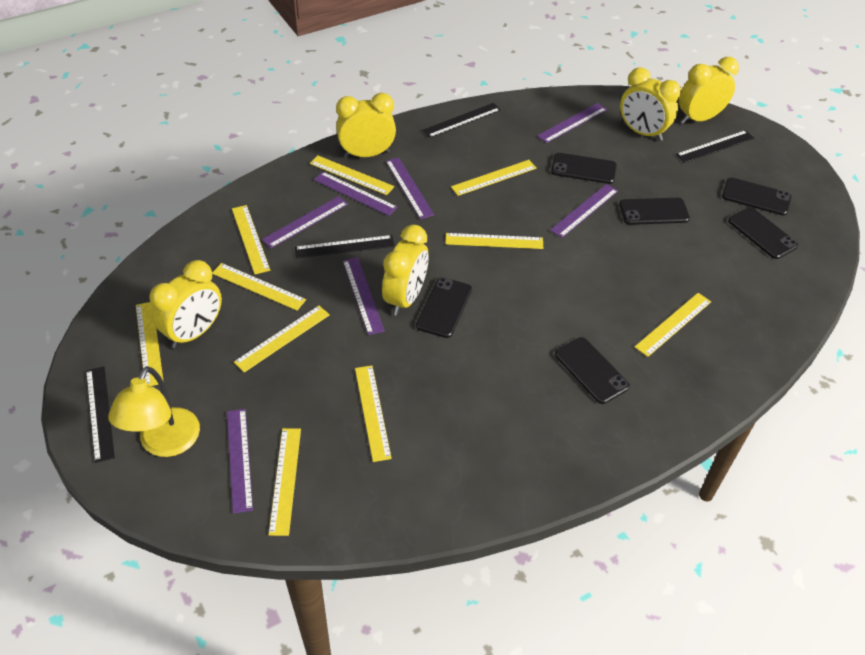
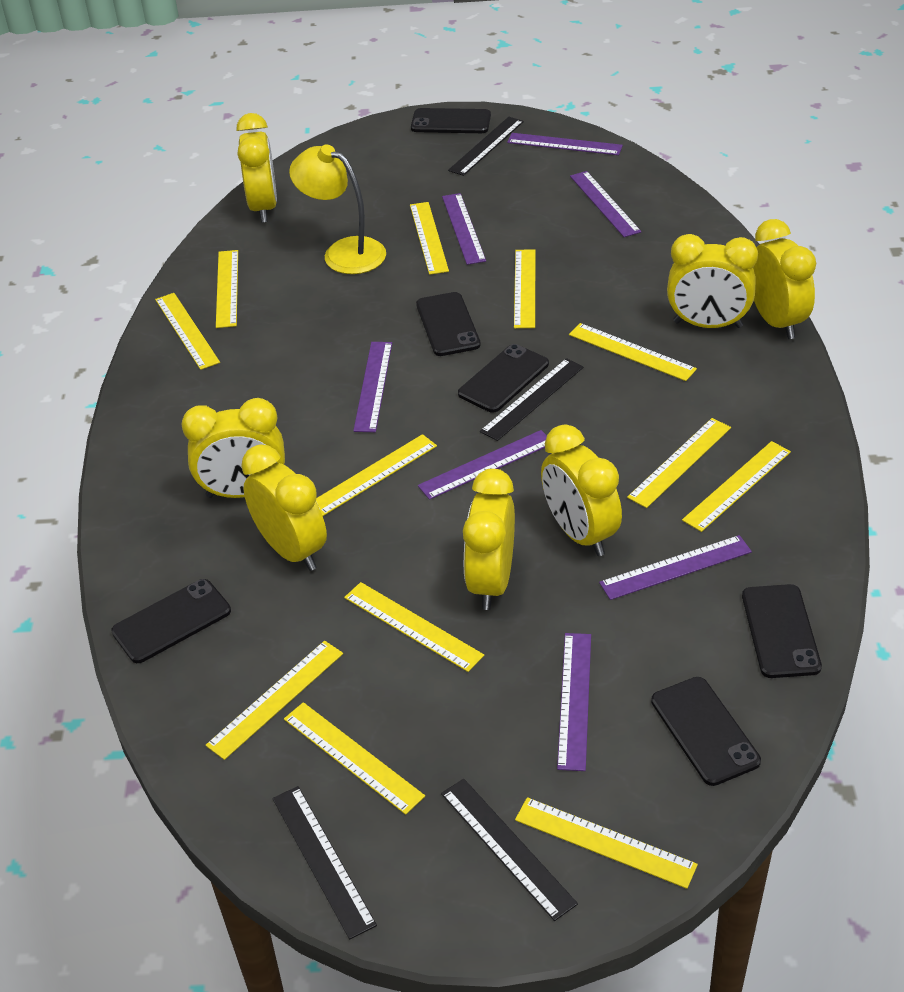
yellow clock: [149,260,222,348] [336,93,396,158] [382,225,429,316] [620,67,681,141] [679,57,739,124] = 5 -> [181,398,285,498] [236,113,277,223] [241,444,327,571] [463,469,515,610] [541,424,622,556] [667,234,758,328] [753,219,816,339] = 7
yellow ruler: [136,302,164,386] [212,263,306,311] [232,205,270,274] [234,306,330,372] [268,428,301,536] [310,155,394,195] [355,365,392,462] [445,233,543,249] [451,160,537,196] [635,293,711,357] = 10 -> [155,293,220,370] [206,641,343,760] [216,250,238,328] [284,702,425,815] [316,434,437,516] [344,582,484,672] [410,202,449,275] [514,249,535,328] [515,797,698,889] [569,323,697,381] [627,418,731,508] [682,441,791,532] = 12

